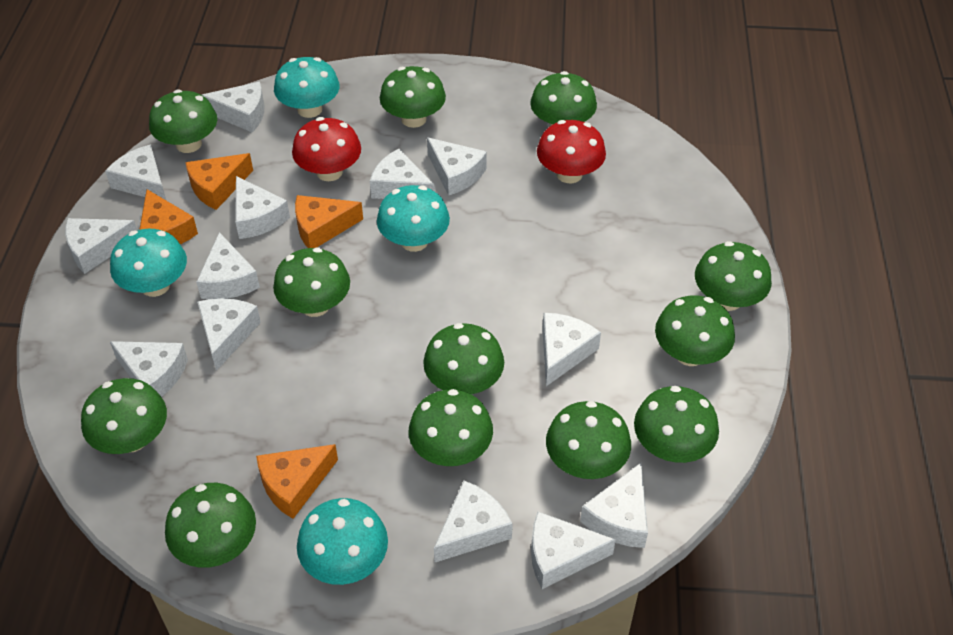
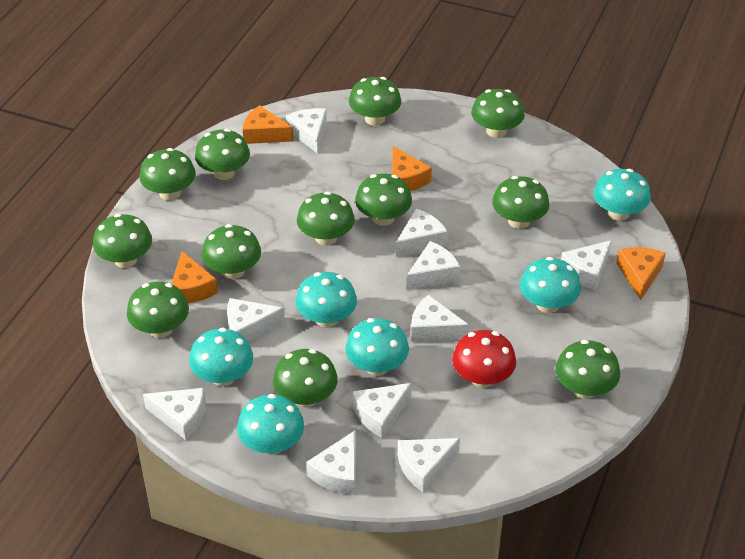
red mushroom: [292,117,361,181] [537,120,606,183] = 2 -> [452,330,516,388] = 1
turquoise mushroom: [110,229,187,297] [274,57,339,118] [297,498,388,585] [377,185,450,252] = 4 -> [189,328,253,386] [237,394,304,455] [296,272,357,328] [345,318,409,376] [520,257,581,313] [593,169,651,221] = 6
white cheese: [65,218,137,274] [105,144,166,200] [110,341,188,397] [196,232,260,299] [197,298,261,371] [202,82,264,132] [235,176,290,239] [370,149,435,199] [427,137,487,195] [434,481,513,562] [531,511,616,589] [542,313,601,386] [580,463,648,548] = 13 -> [143,388,205,440] [227,298,285,342] [286,108,327,154] [307,431,356,494] [353,383,412,438] [396,209,448,257] [398,438,460,492] [406,241,460,290] [411,295,469,342] [561,240,612,290] = 10

